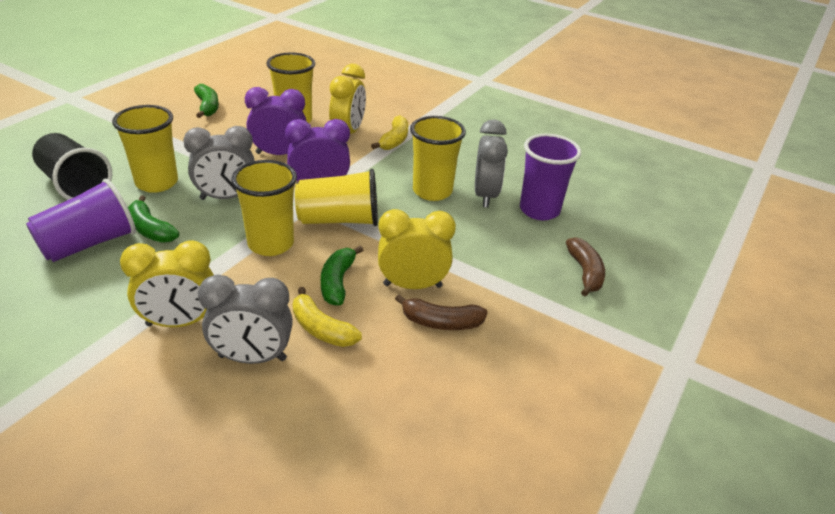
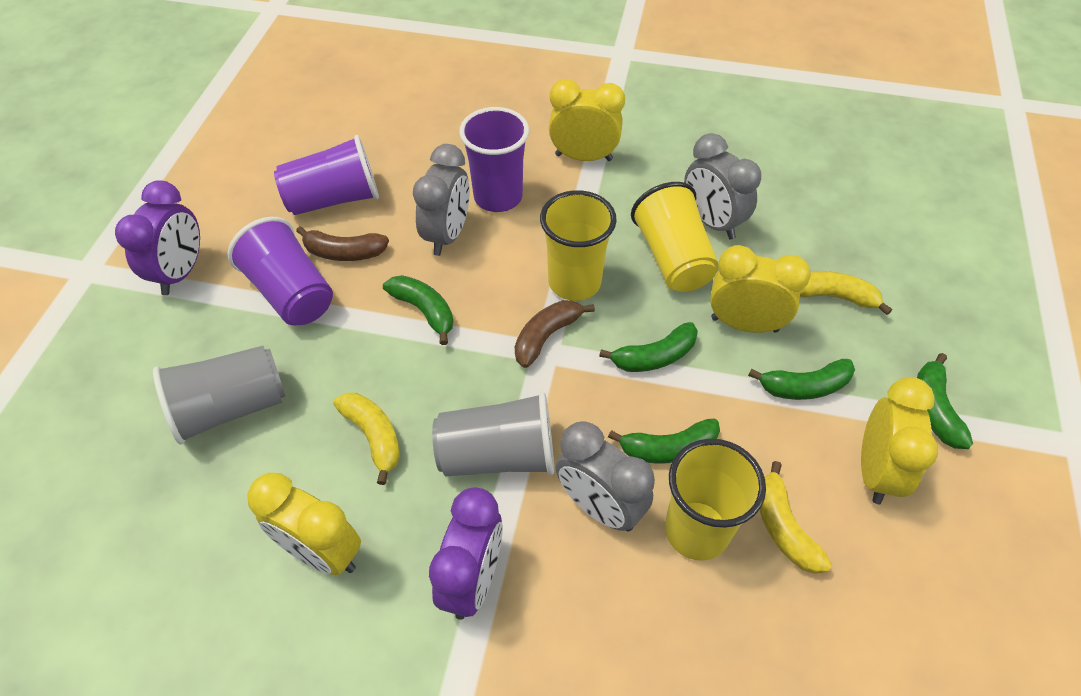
black cup: [32,133,112,200] = 1 -> none = 0
green banana: [128,196,179,243] [194,84,219,118] [321,246,363,306] = 3 -> [383,275,453,345] [599,322,698,372] [608,419,720,463] [748,359,855,400] [917,353,973,449] = 5
grey cup: none = 0 -> [153,346,285,445] [432,391,554,476] = 2
purple cup: [26,179,136,262] [520,134,581,220] = 2 -> [227,217,333,325] [274,135,379,215] [459,107,529,212] = 3
yellow banana: [293,287,362,347] [371,115,408,150] = 2 -> [334,393,400,485] [760,461,832,574] [800,271,892,315] = 3
yellow clock: [120,240,214,327] [329,64,366,134] [378,209,456,289] = 3 -> [247,473,361,575] [549,79,625,161] [710,245,811,333] [861,377,938,504] = 4
yellow cup: [112,105,178,193] [231,160,297,256] [266,53,315,123] [295,169,378,226] [410,116,466,201] = 5 -> [540,190,617,301] [631,182,719,292] [665,438,766,561] = 3

